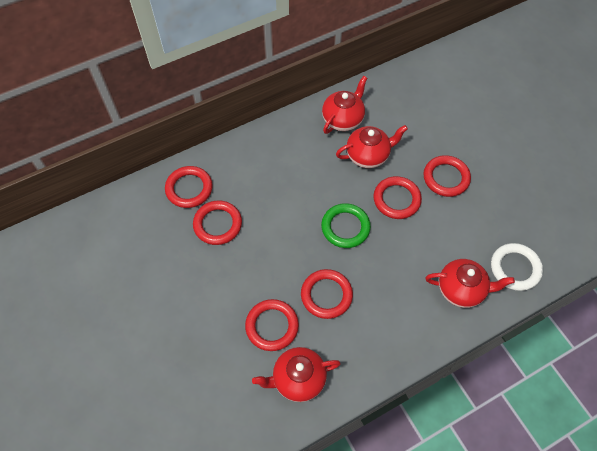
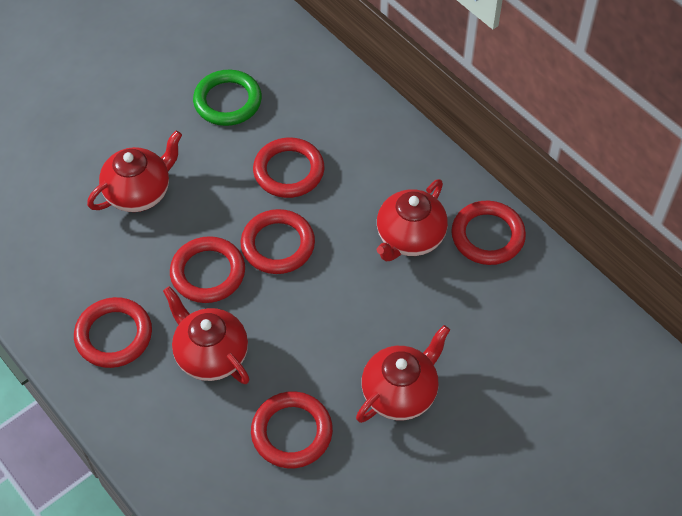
white ring: [491,243,543,291] = 1 -> none = 0

